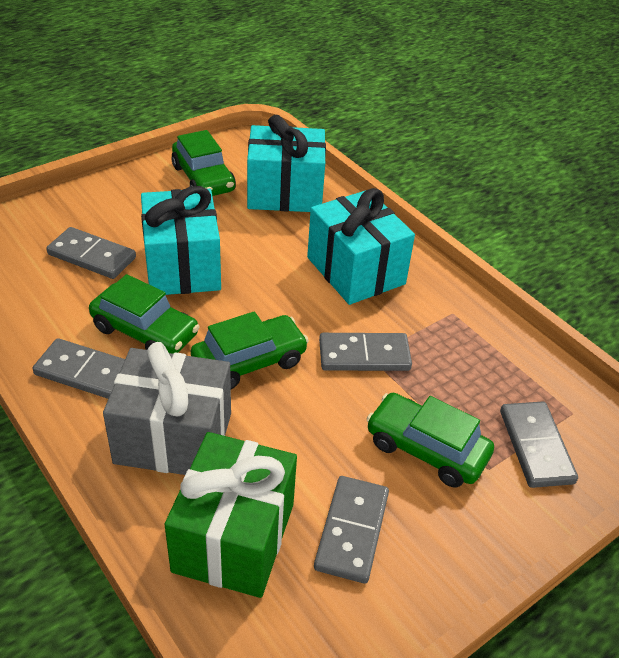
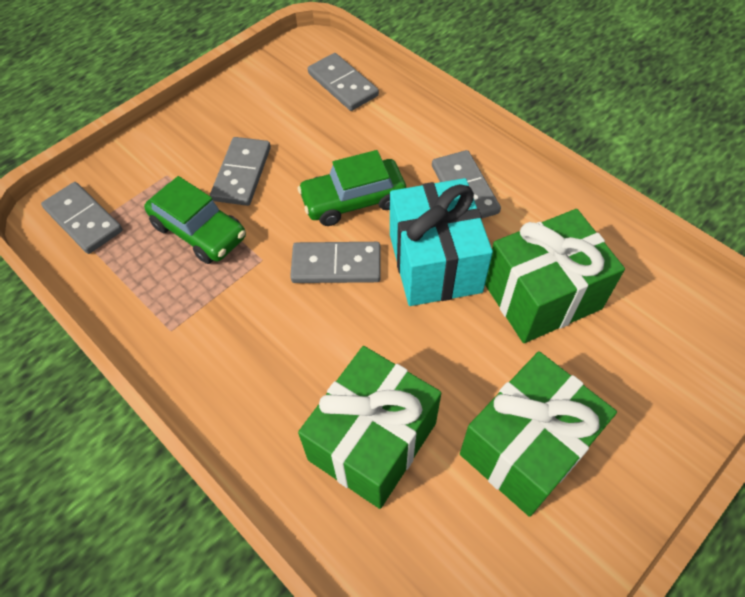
green car: [89,274,199,354] [172,130,236,196] [191,312,309,389] [366,393,494,488] = 4 -> [144,176,246,264] [298,150,406,226] = 2
green gift: [164,432,297,598] = 1 -> [298,346,442,509] [460,351,617,517] [485,209,625,343] = 3
grey gift: [103,342,231,475] = 1 -> none = 0
turquoise gift: [141,186,221,295] [247,115,326,212] [307,188,415,305] = 3 -> [390,178,493,306] = 1

